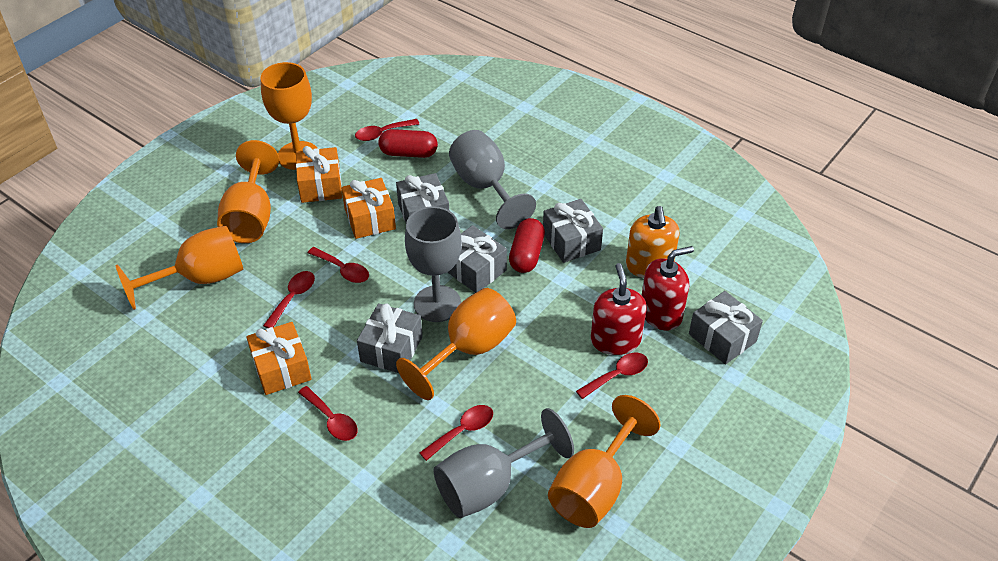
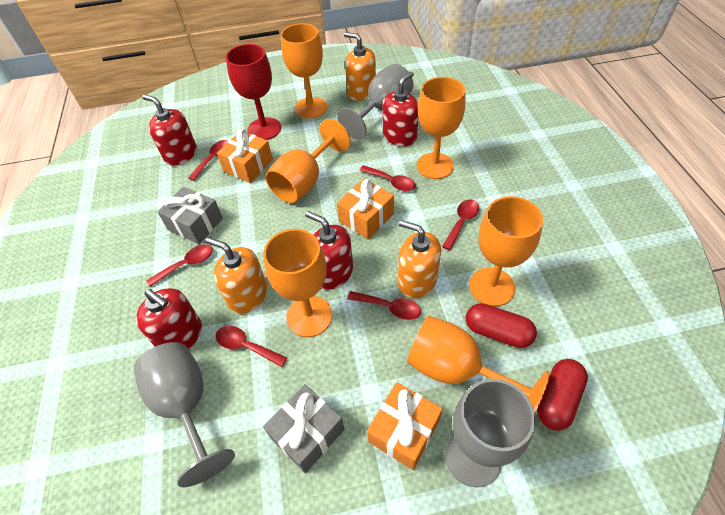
grey gift: [357,303,423,373] [396,173,449,223] [447,225,507,293] [543,199,603,263] [689,291,763,364] = 5 -> [157,187,223,244] [263,384,345,473] = 2
orange goblet: [115,226,243,310] [217,140,279,243] [260,62,317,170] [396,288,516,400] [548,395,660,528] = 5 -> [263,229,332,337] [265,119,351,203] [281,23,327,119] [407,316,550,413] [417,77,466,179] [469,196,543,306] = 6
orange soap dispenser: [626,206,680,278] = 1 -> [205,238,268,314] [344,32,376,101] [398,220,441,298] = 3
red goblet: none = 0 -> [226,44,281,140] = 1
red soap dispenser: [591,263,647,355] [641,246,694,331] = 2 -> [136,288,202,349] [142,95,197,166] [305,211,353,290] [382,72,418,146] = 4

